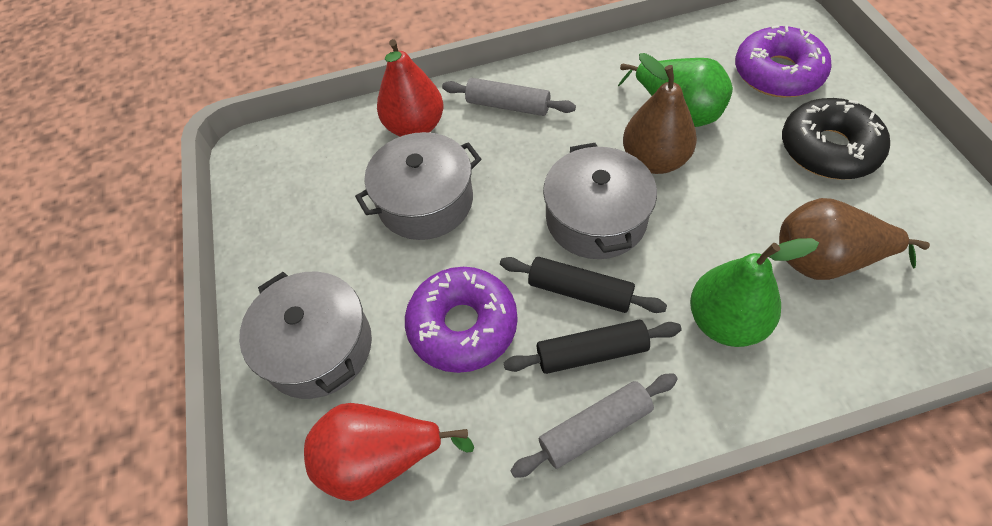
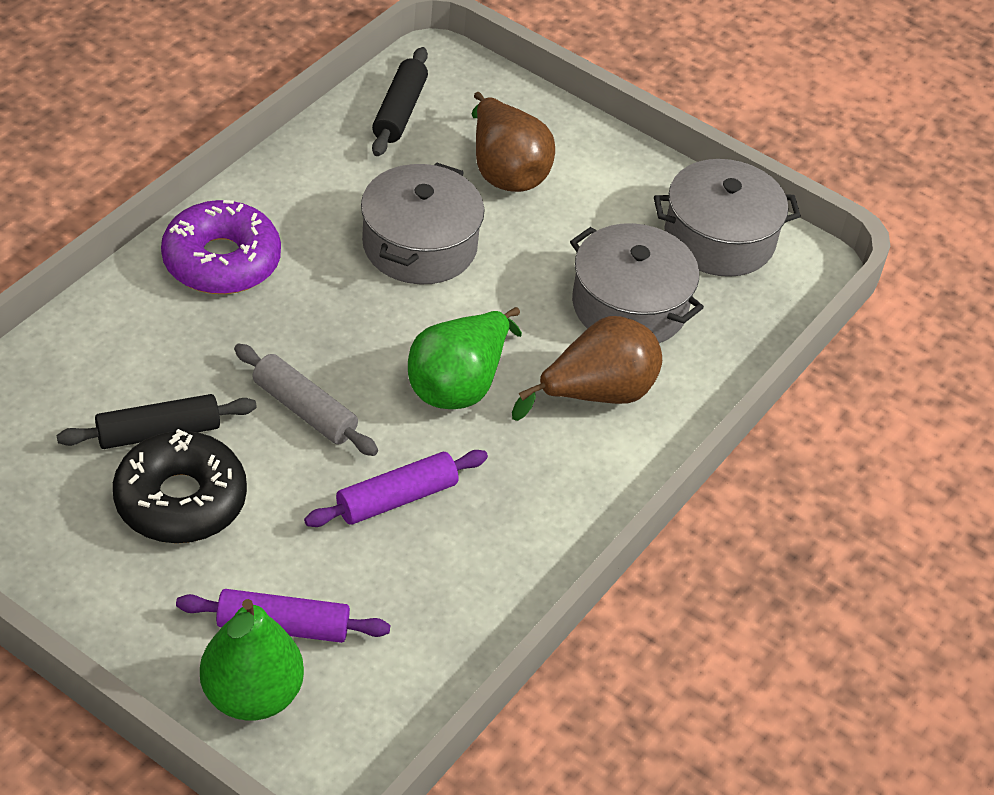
grey rolling pin: [442,78,576,116] [510,373,678,478] = 2 -> [234,344,378,456] = 1
purple donut: [405,267,518,373] [735,25,831,98] = 2 -> [161,200,281,294] = 1
purple rolling pin: none = 0 -> [176,589,390,643] [304,450,488,527] = 2
red pear: [304,403,474,501] [377,39,443,137] = 2 -> none = 0

